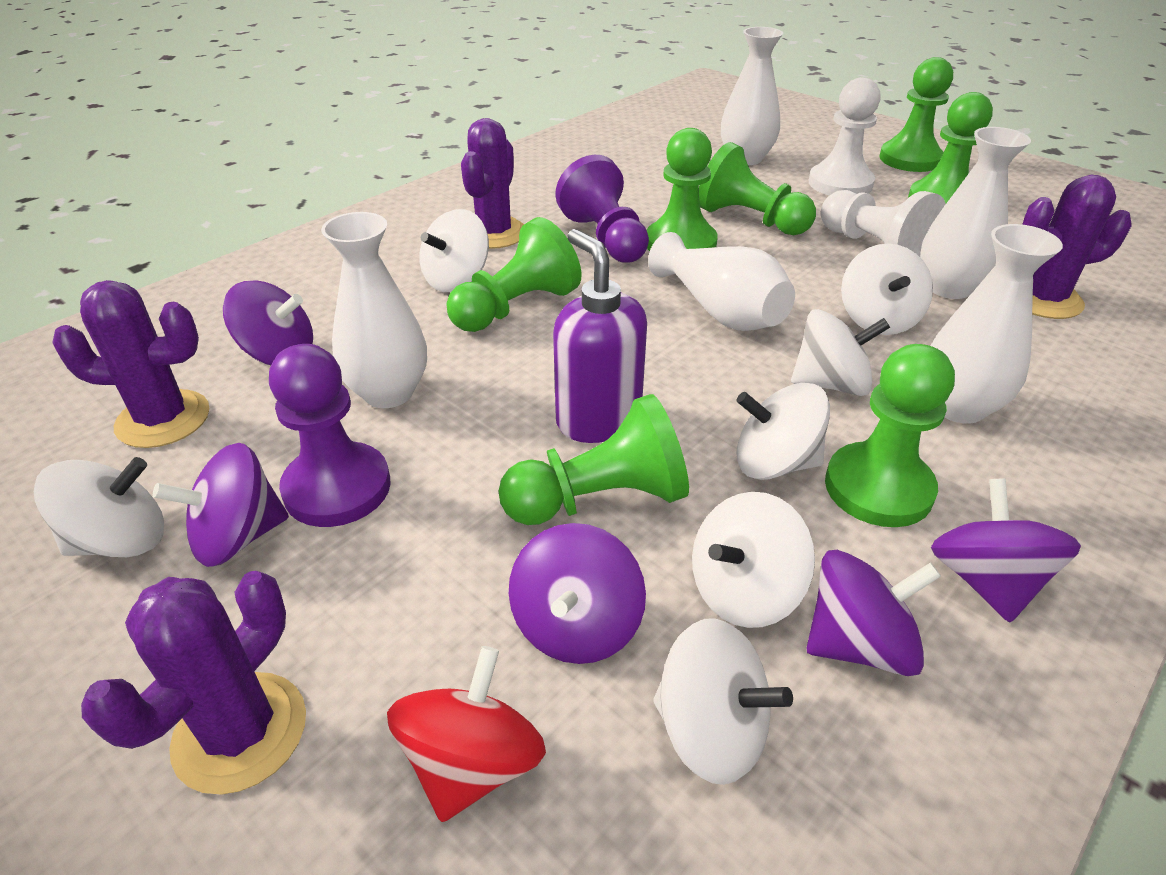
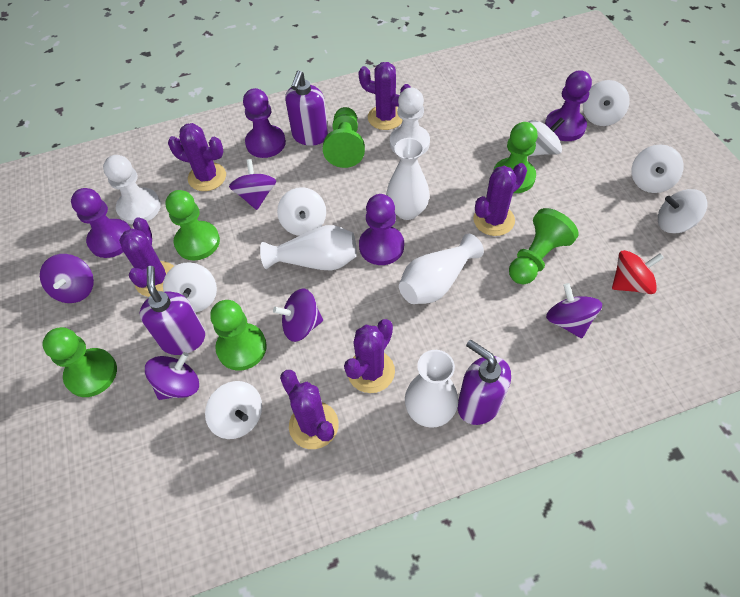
green pawn: [447,217,581,332] [499,394,689,525] [647,128,718,251] [699,142,816,235] [825,344,955,527] [880,57,953,172] [908,92,993,203] = 7 -> [42,327,117,397] [165,190,220,260] [210,300,267,371] [323,107,365,168] [493,122,538,193] [509,208,579,284] = 6
purple cactus: [52,280,209,448] [81,571,306,795] [461,118,524,249] [1022,175,1132,319] = 4 -> [119,217,174,297] [168,123,226,191] [280,370,339,449] [344,319,395,393] [358,62,411,130] [473,163,527,236] = 6
purple pawn: [269,344,391,527] [555,155,649,263] = 2 -> [71,188,131,258] [243,88,286,158] [359,194,404,265] [545,70,592,141] = 4
purple soap dispenser: [553,229,647,443] = 1 -> [140,266,205,355] [285,70,329,146] [457,340,511,425] = 3
white vase: [321,212,427,408] [648,232,795,331] [721,27,783,165] [920,127,1031,299] [930,224,1063,424] = 5 -> [260,225,357,271] [386,138,430,220] [399,234,484,304] [405,350,458,428] = 4

